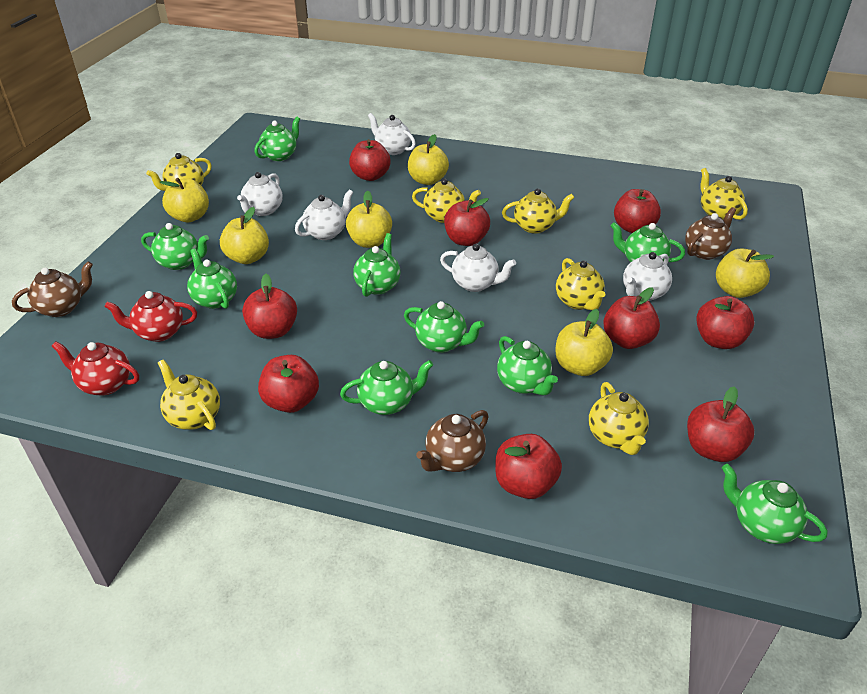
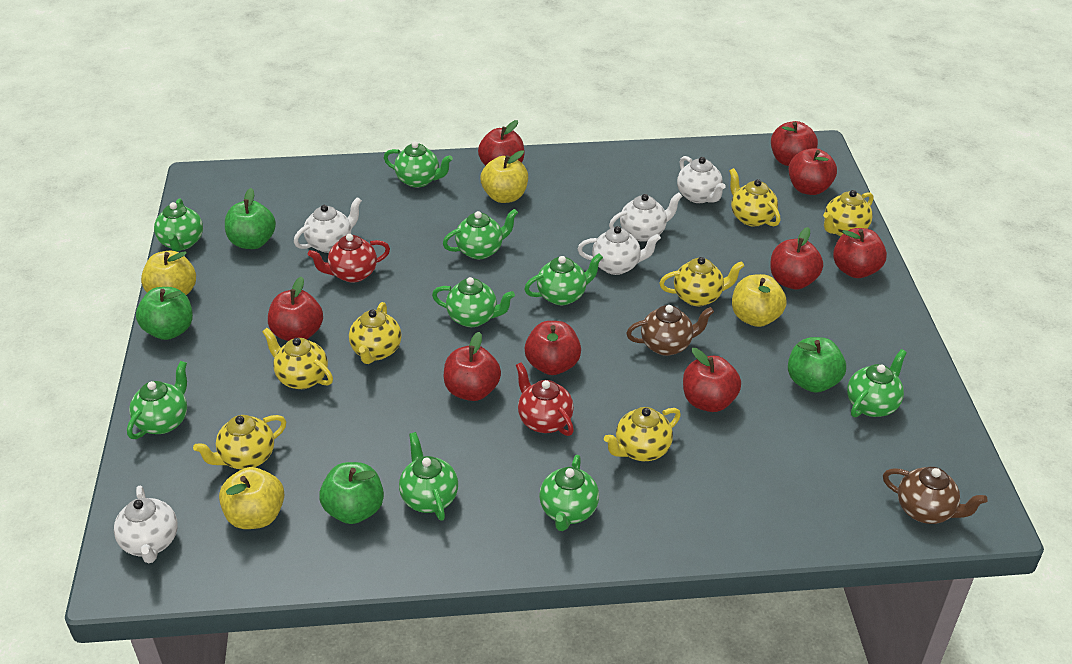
brown teapot: [12,261,93,317] [416,410,489,472] [685,207,736,260] = 3 -> [626,305,714,356] [883,467,988,524] = 2
green apple: none = 0 -> [136,287,193,340] [225,188,276,249] [319,462,384,524] [788,337,846,393] = 4
yellow apple: [160,178,209,222] [220,207,269,264] [346,191,392,248] [408,134,449,185] [555,309,613,376] [716,248,774,298] = 6 -> [141,251,196,295] [219,467,285,529] [480,150,528,203] [732,274,787,327] = 4

